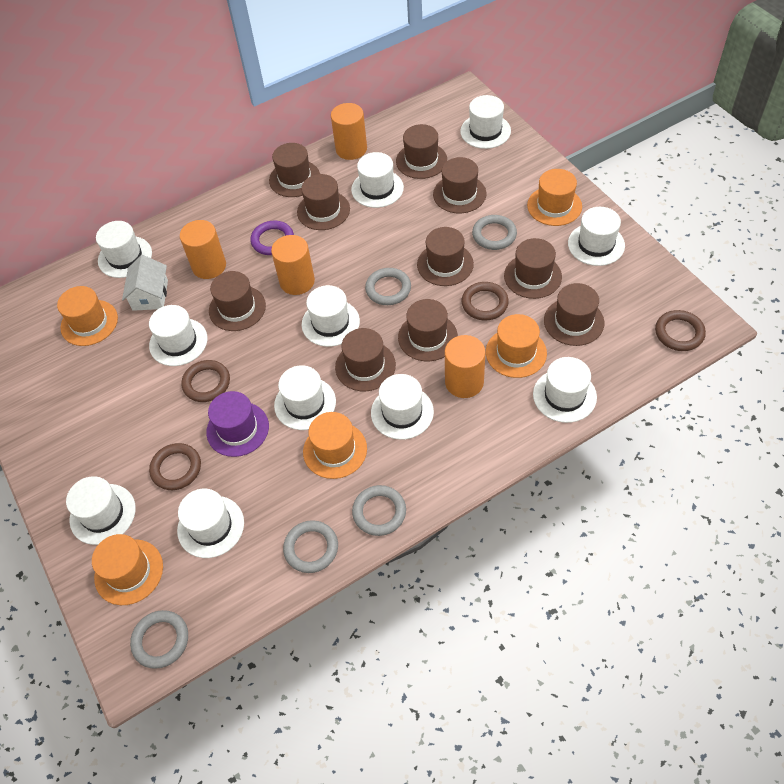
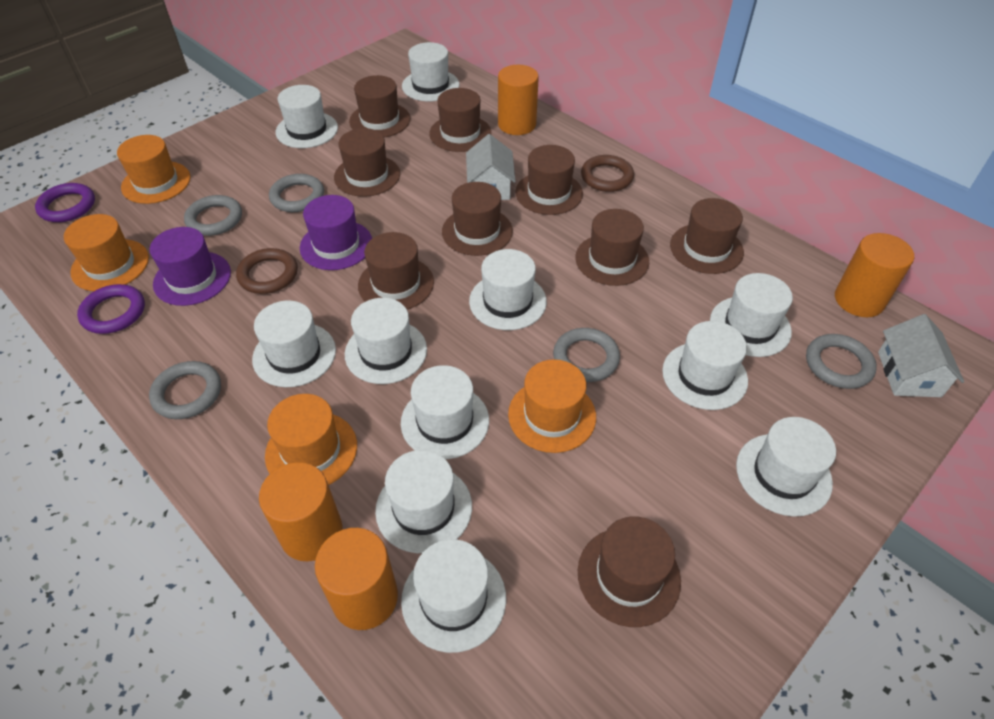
brown hat: [209,271,266,331] [269,143,320,197] [297,174,350,230] [335,328,396,391] [396,124,447,179] [398,299,458,361] [417,227,474,286] [433,157,486,213] [504,238,562,299] [544,283,604,346] = 10 -> [334,128,400,197] [349,75,410,137] [358,232,434,309] [429,88,491,152] [442,182,513,256] [515,145,583,215] [575,209,649,286] [578,516,681,627] [670,198,744,274] = 9
brown ring: [149,443,201,490] [181,360,230,402] [461,282,509,320] [655,310,706,351] = 4 -> [236,248,298,294] [581,155,634,192] = 2
orange hat: [57,286,118,346] [92,534,163,605] [303,412,367,479] [486,314,547,378] [527,169,582,226] = 5 -> [64,214,149,291] [117,135,191,204] [265,394,357,485] [508,359,596,453] = 4
purple hat: [206,391,269,457] = 1 -> [150,227,231,306] [300,195,372,270] = 2
purple ring: [250,221,294,255] = 1 -> [35,183,95,222] [77,284,145,334] = 2
white house: [122,255,168,311] = 1 -> [466,134,516,200] [878,314,964,397] = 2

